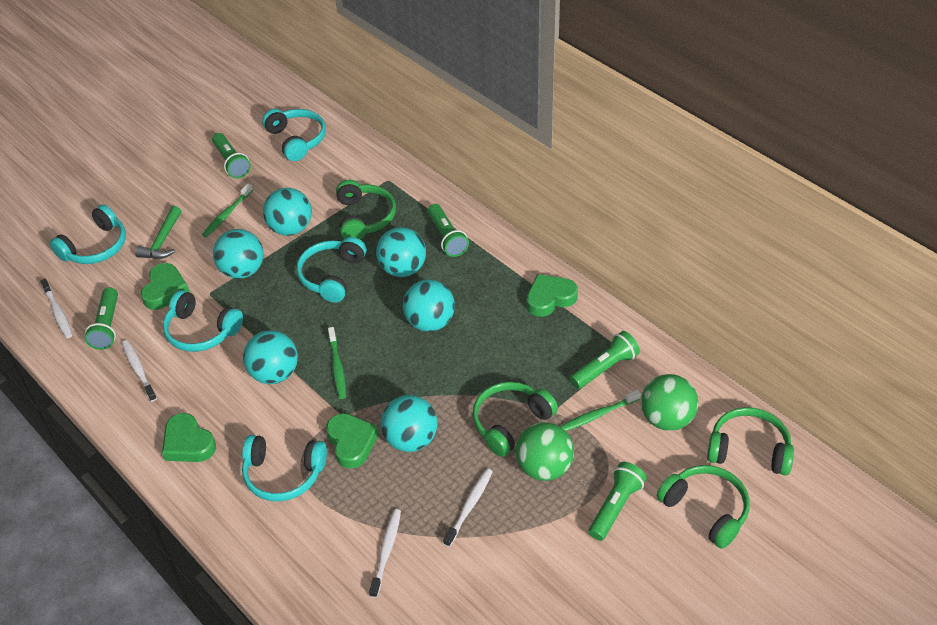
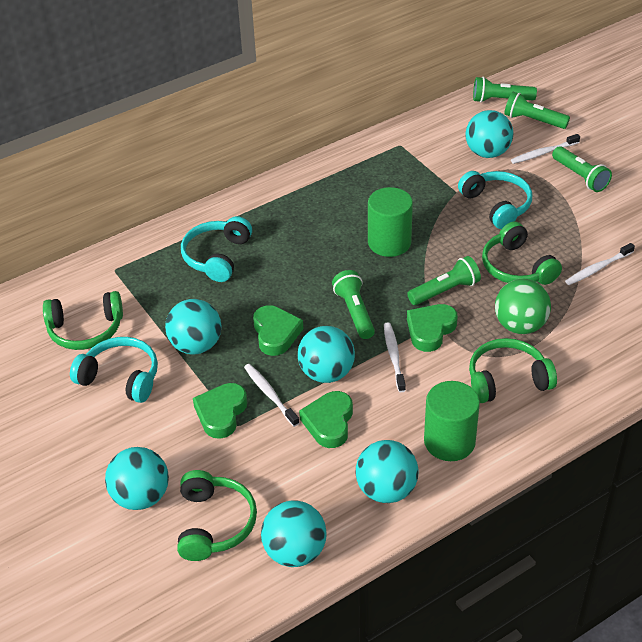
green ball: [516,422,574,481] [641,374,698,431] = 2 -> [495,279,551,334] = 1
green cylinder: none = 0 -> [368,187,413,257] [424,381,480,461] = 2
green hammer: [135,206,181,259] = 1 -> none = 0
green toothbrush: [202,183,253,237] [328,327,346,399] [560,390,641,431] = 3 -> none = 0
turquoise headphones: [50,204,126,264] [163,290,243,352] [242,435,327,501] [262,109,326,161] [297,237,367,303] = 5 -> [70,337,158,403] [181,216,252,282] [458,171,532,229] = 3

